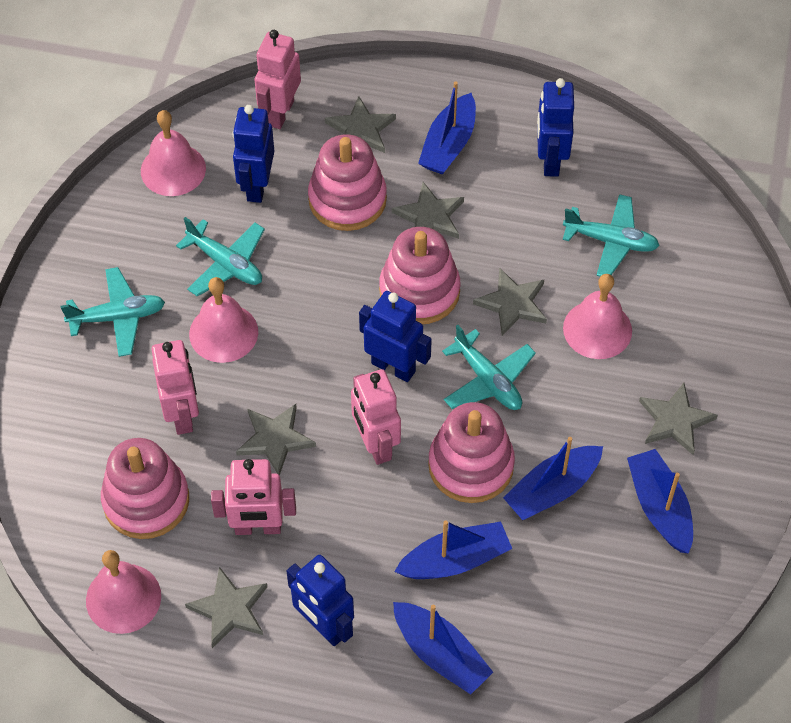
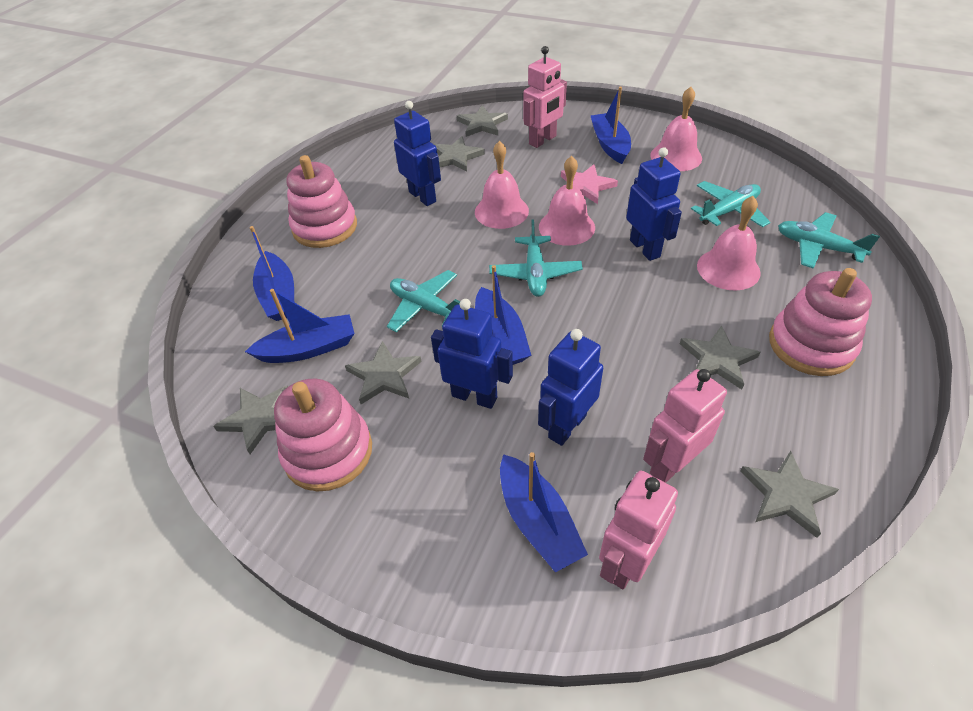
pink robot: [151,340,199,435] [211,459,296,535] [255,30,301,129] [351,369,401,465] = 4 -> [523,46,567,148] [599,471,678,589] [643,369,727,483] = 3
pink stacking toy: [101,438,189,539] [308,134,387,231] [379,227,460,324] [428,402,515,503] = 4 -> [274,379,372,491] [286,155,357,248] [769,268,872,376] = 3
pink star: none = 0 -> [561,164,618,204] = 1

